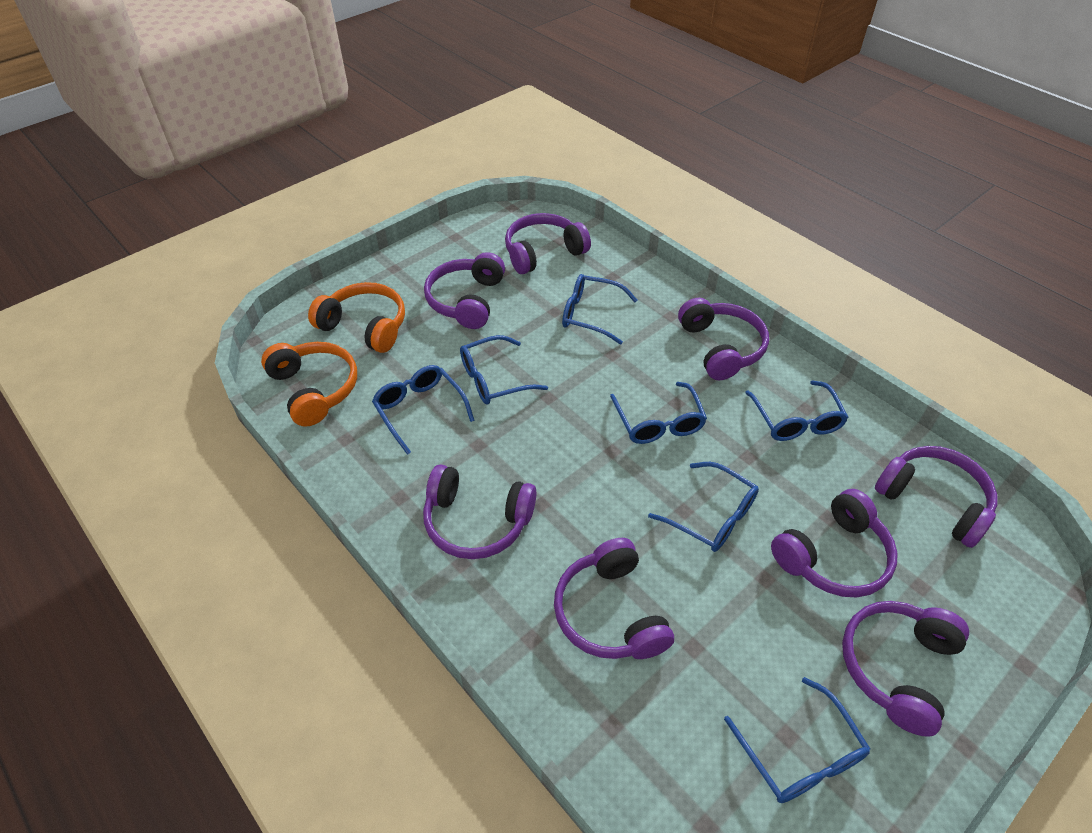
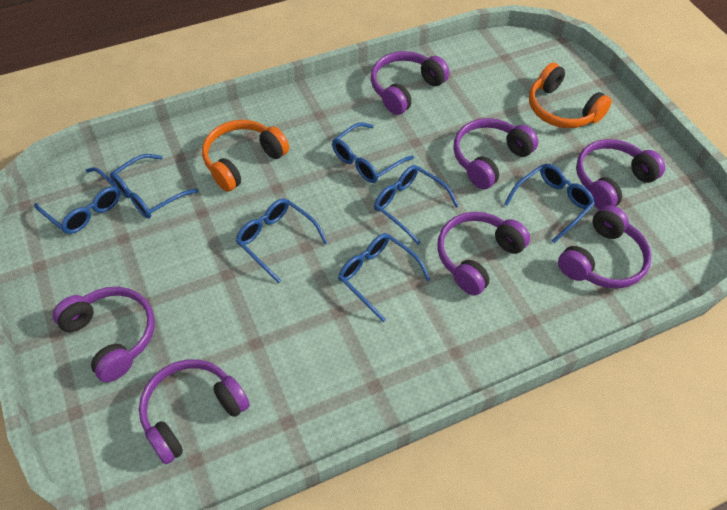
purple headphones: [423,465,536,559] [424,252,505,329] [505,213,591,274] [554,538,674,659] [678,298,769,380] [771,489,898,597] [842,601,969,737] [875,446,997,548] = 8 -> [53,287,155,382] [139,359,250,464] [371,51,450,115] [437,212,530,295] [453,118,538,189] [558,205,652,288] [576,139,665,209] = 7

